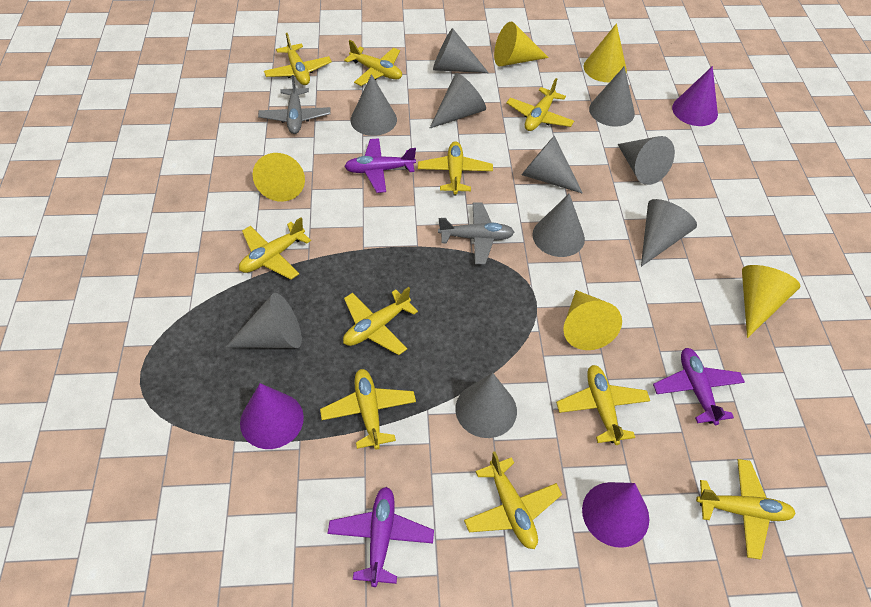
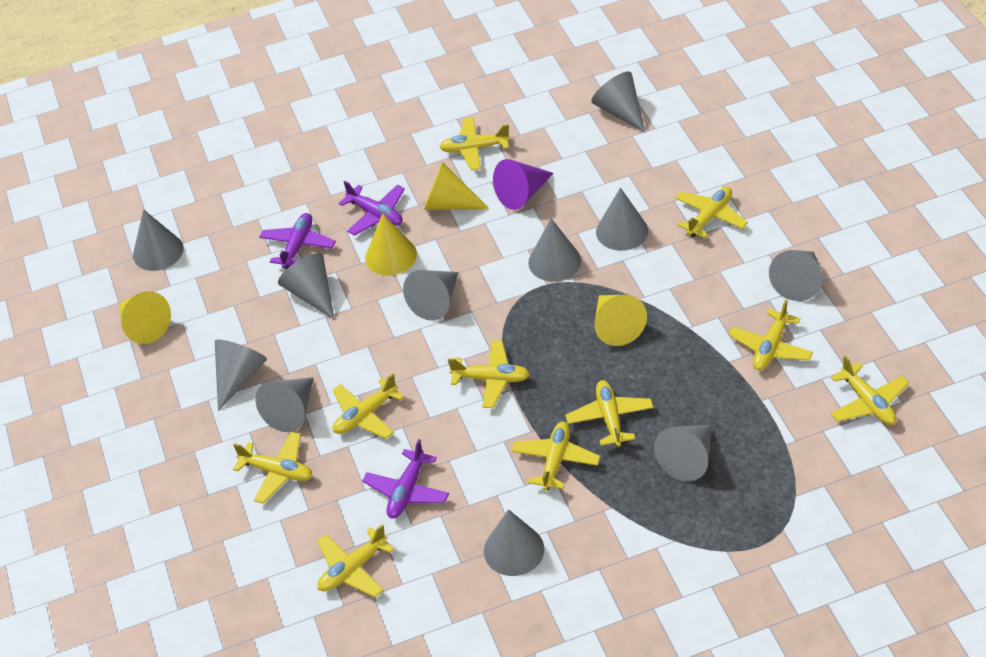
grey cone: [226,293,302,348] [350,74,397,136] [429,73,486,129] [433,28,489,73] [455,373,517,438] [522,135,583,194] [532,194,585,257] [589,66,635,127] [617,136,675,185] [641,199,697,267] = 10 -> [133,209,184,271] [215,340,267,411] [255,377,314,432] [278,253,334,319] [403,270,459,321] [484,509,544,576] [528,218,581,281] [591,72,645,132] [596,188,648,251] [654,425,712,481] [769,250,823,301] = 11
grey plane: [258,75,331,134] [438,202,514,265] = 2 -> none = 0
purple cone: [240,383,304,449] [582,482,649,548] [672,66,718,126] = 3 -> [493,159,554,210] = 1
yellow cone: [252,153,305,202] [494,21,549,66] [563,290,622,350] [584,23,627,82] [742,265,800,338] = 5 -> [119,291,171,344] [365,213,417,276] [424,162,489,210] [595,295,647,346] = 4

